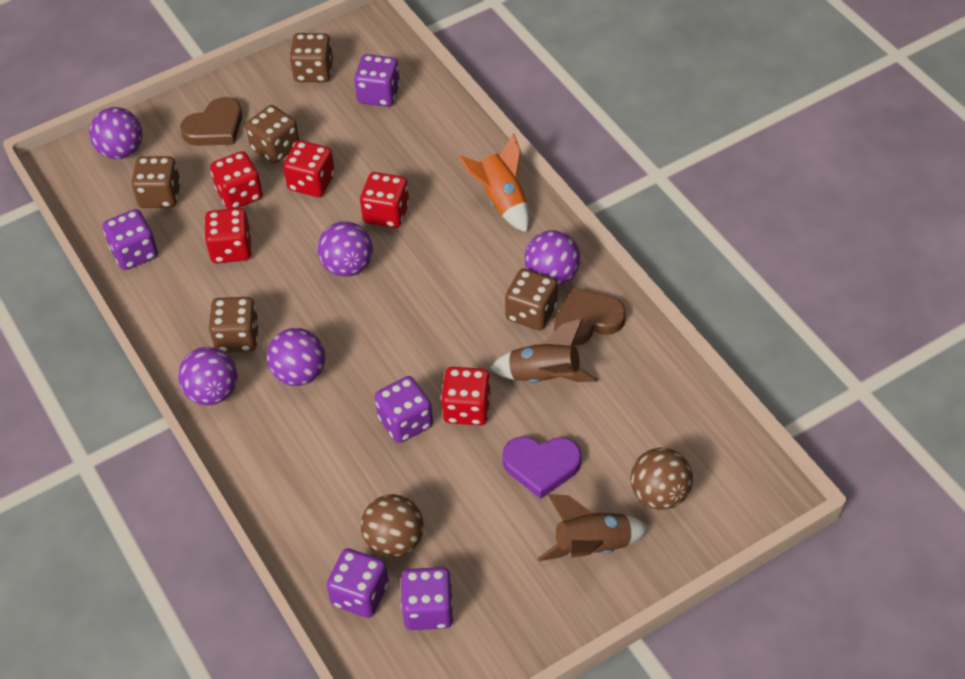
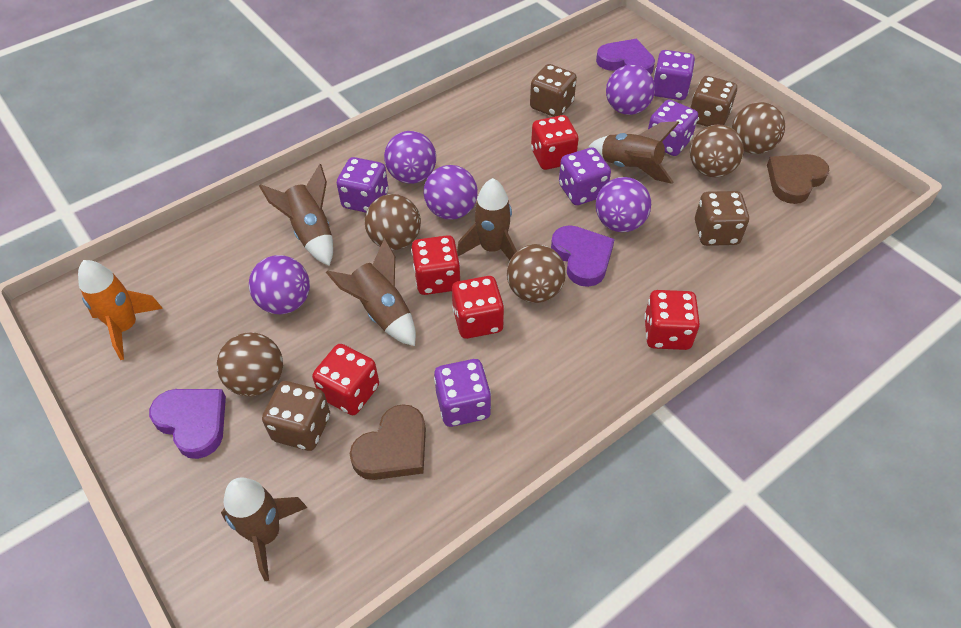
brown ball: [361,494,424,558] [631,448,693,510] = 2 -> [217,332,283,396] [365,194,421,250] [507,244,566,303] [690,124,744,177] [732,102,785,154] = 5
brown dice: [131,156,181,208] [209,297,259,353] [246,105,299,164] [289,33,333,82] [505,269,558,330] = 5 -> [262,381,330,451] [530,64,577,117] [690,76,737,127] [695,191,749,246] = 4
brown rocket: [490,319,598,383] [537,494,649,561] = 2 -> [221,477,307,581] [259,164,333,266] [326,238,416,346] [457,178,517,260] [588,121,679,184] = 5
purple heart: [502,436,582,499] = 1 -> [149,389,226,459] [551,225,615,287] [596,39,655,74] = 3

